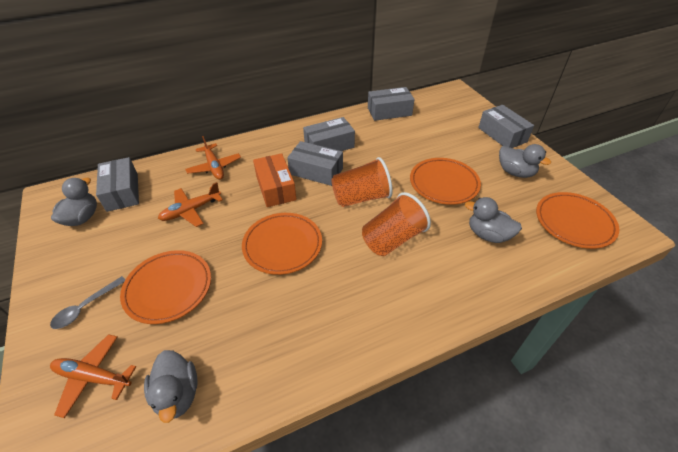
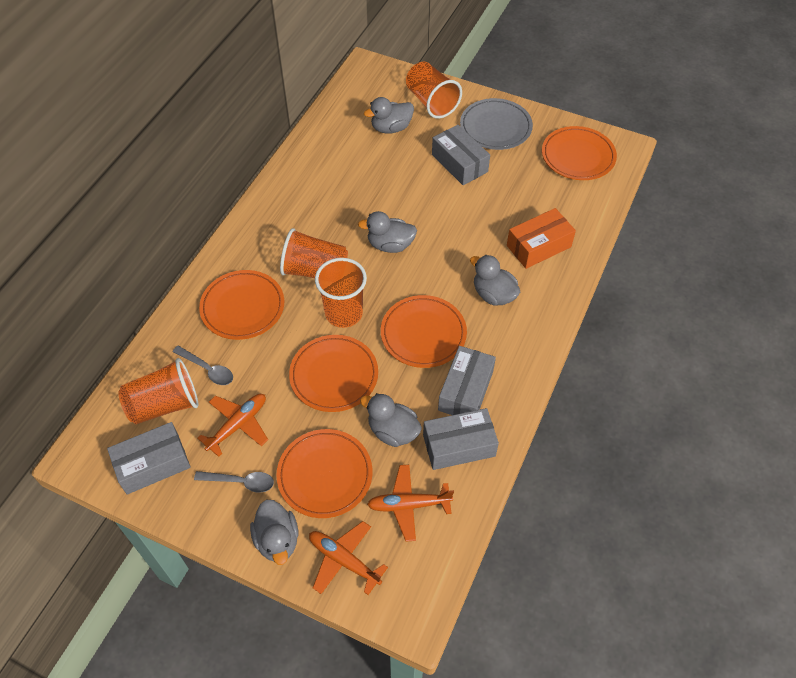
grey box: [96,157,139,212] [287,141,343,186] [303,117,355,151] [368,87,415,121] [478,105,534,148] = 5 -> [107,422,191,495] [423,408,499,470] [432,125,490,185] [438,346,496,415] = 4
grey duck: [51,178,97,226] [144,350,198,423] [465,197,522,243] [499,144,551,178] = 4 -> [250,500,298,565] [358,211,417,253] [360,393,422,447] [364,97,414,134] [470,255,520,305] = 5
grey plate: none = 0 -> [460,98,533,150] = 1
grey spoon: [50,276,125,329] = 1 -> [172,345,233,385] [194,471,274,492] = 2
orange cup: [331,157,393,207] [362,192,431,256] = 2 -> [118,358,198,424] [280,228,348,278] [315,258,367,328] [406,62,462,119] = 4
orange plate: [120,250,211,324] [242,213,322,275] [410,158,481,205] [536,192,619,249] = 4 -> [199,270,284,340] [276,429,372,518] [289,335,378,412] [381,295,467,368] [542,126,617,180] = 5

